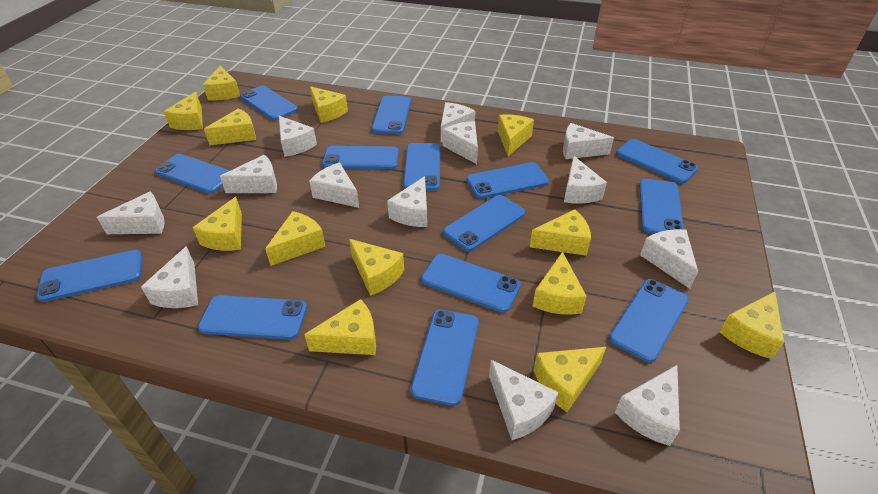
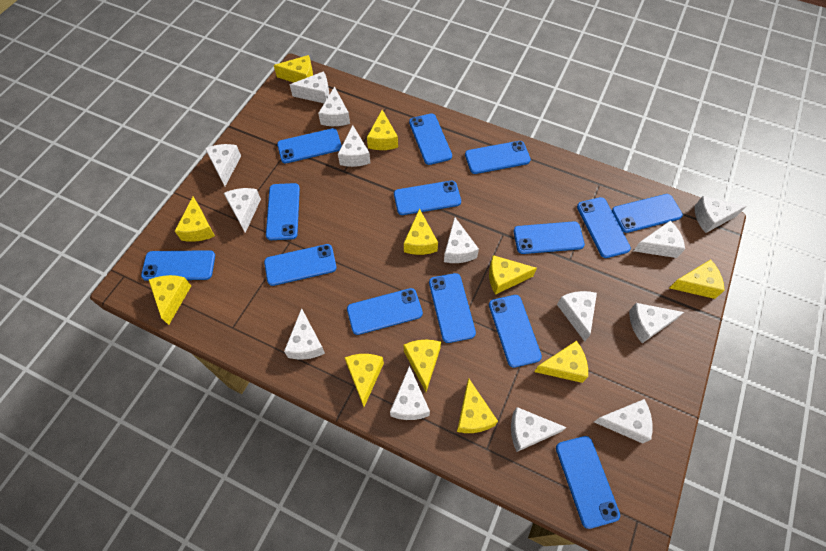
white cheese: [97,191,165,234] [141,246,198,308] [220,155,277,193] [279,116,317,157] [309,163,359,208] [387,176,427,227] [441,102,475,142] [442,121,478,164] [489,360,559,440] [563,123,614,159] [564,156,607,204] [615,365,680,446] [640,229,698,289] = 13 -> [205,144,241,186] [224,188,261,233] [284,308,325,360] [290,71,329,103] [318,86,350,126] [338,125,370,167] [390,365,430,420] [444,217,479,263] [511,407,567,452] [557,291,597,342] [594,399,652,444] [629,303,684,343] [634,220,685,258] [695,196,746,233] = 14
yellow cheese: [164,92,203,130] [193,197,242,251] [203,66,240,101] [204,108,256,145] [265,211,326,266] [304,299,376,355] [310,86,348,123] [349,239,404,296] [498,114,534,156] [530,209,591,256] [532,251,587,315] [534,347,606,412] [719,292,784,359] = 13 -> [149,275,191,325] [175,197,215,242] [274,55,313,83] [345,354,384,407] [367,110,398,150] [404,208,438,255] [404,340,441,392] [457,378,498,433] [489,255,537,295] [534,341,588,383] [670,260,724,299] = 11

